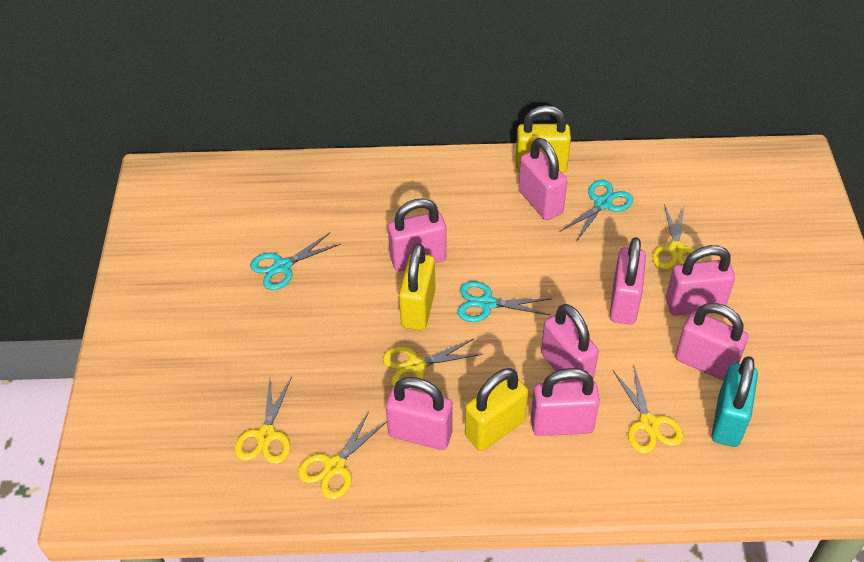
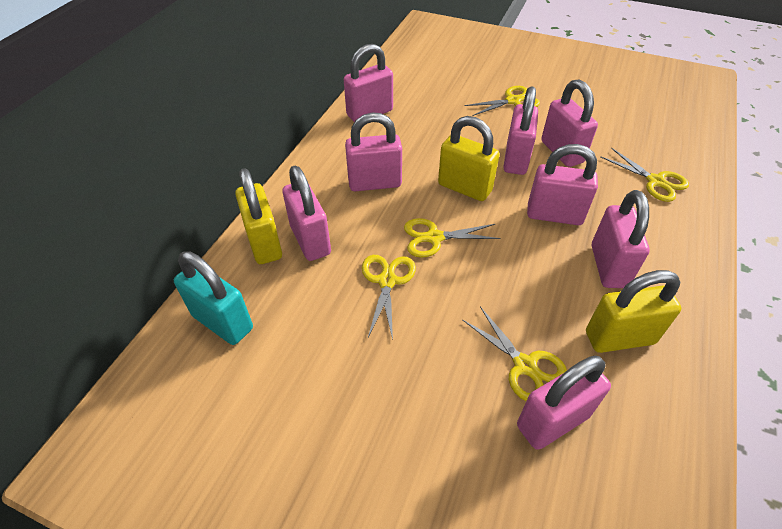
turquoise scissors: [250,233,340,290] [457,281,550,322] [561,180,633,242] = 3 -> none = 0

